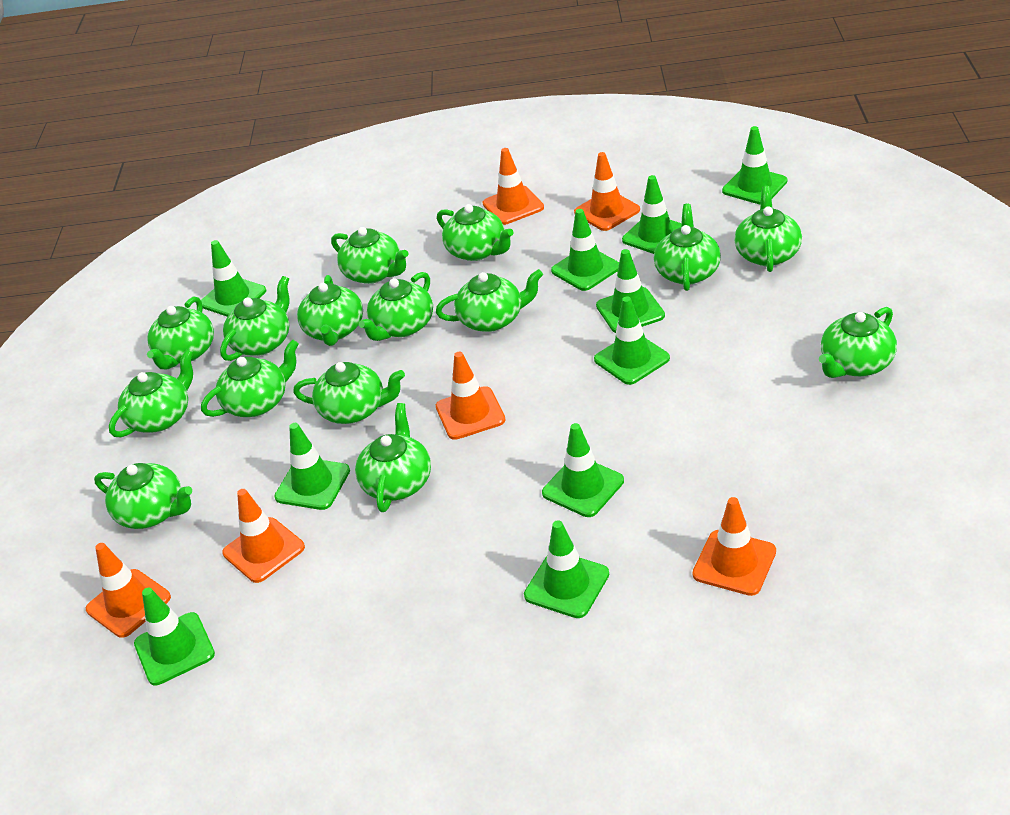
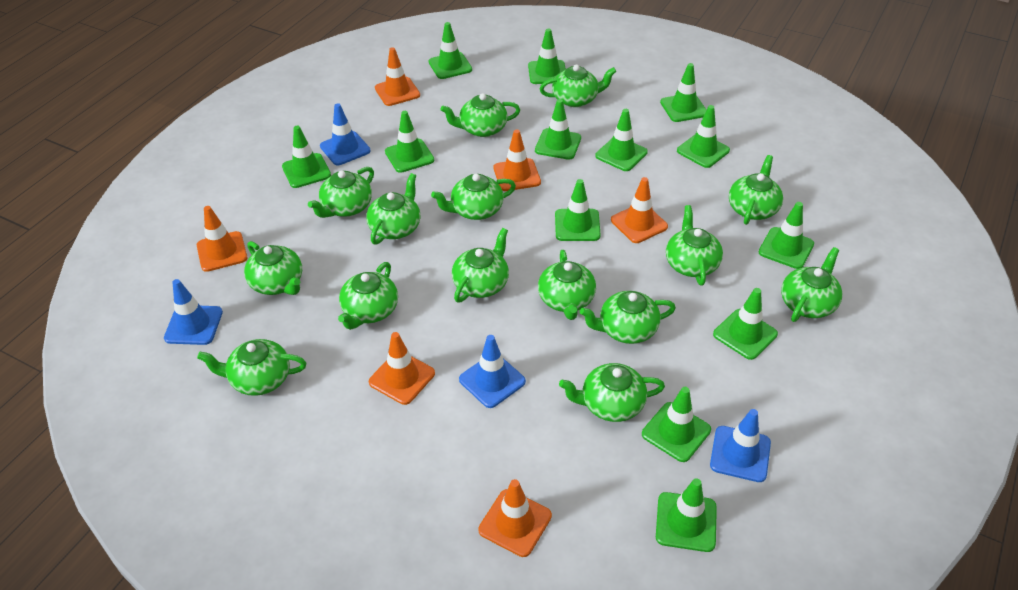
blue traffic cone: none = 0 -> [164,279,223,345] [320,103,371,165] [459,335,526,408] [710,409,771,482] = 4
green traffic cone: [134,588,215,685] [201,240,266,317] [274,423,350,510] [524,520,609,618] [542,423,624,517] [551,209,619,291] [594,296,670,385] [596,249,665,333] [622,175,682,254] [722,126,787,204] = 10 -> [282,126,331,188] [385,111,434,173] [429,22,472,79] [528,29,566,84] [535,99,581,160] [555,179,601,241] [595,109,648,171] [642,387,711,462] [656,478,717,552] [660,63,706,122] [677,105,730,168] [713,288,778,360] [759,202,814,269] = 13

